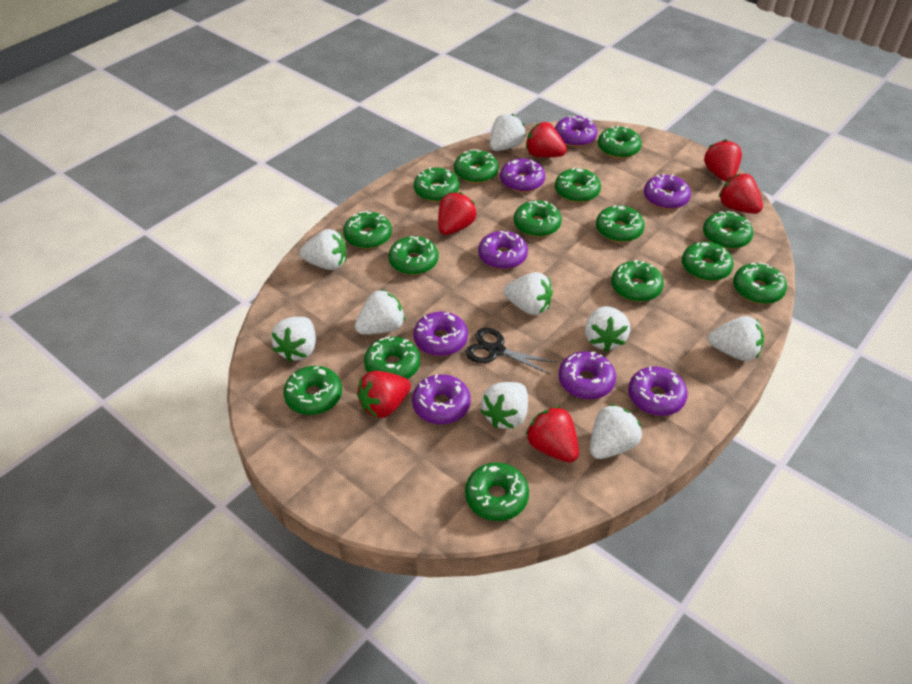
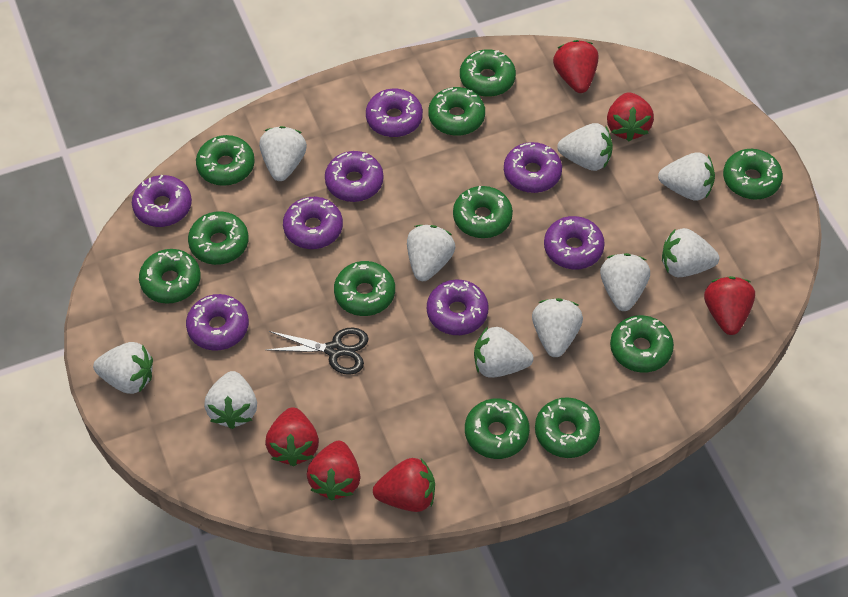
green donut: [283,366,342,415] [343,211,392,249] [364,337,420,379] [388,236,438,275] [414,167,459,202] [454,149,499,183] [465,462,529,521] [514,200,562,237] [555,168,601,203] [596,205,645,242] [598,126,642,158] [611,260,664,302] [682,242,734,281] [703,211,753,249] [733,263,787,304] = 15 -> [139,249,201,304] [188,211,249,265] [196,135,255,186] [334,261,395,316] [428,87,485,136] [453,186,513,238] [460,49,516,97] [465,399,530,459] [535,397,600,458] [610,315,674,373] [723,149,783,200] = 11
white strawberry: [271,317,316,362] [300,229,346,270] [355,290,405,334] [480,382,528,429] [490,114,526,151] [503,272,553,315] [585,306,630,352] [590,404,642,459] [708,316,764,361] = 9 -> [93,342,153,394] [204,371,257,429] [259,126,307,181] [407,225,455,281] [474,327,533,378] [532,298,583,357] [557,123,613,171] [600,253,650,311] [658,152,715,201] [662,228,719,277] = 10

